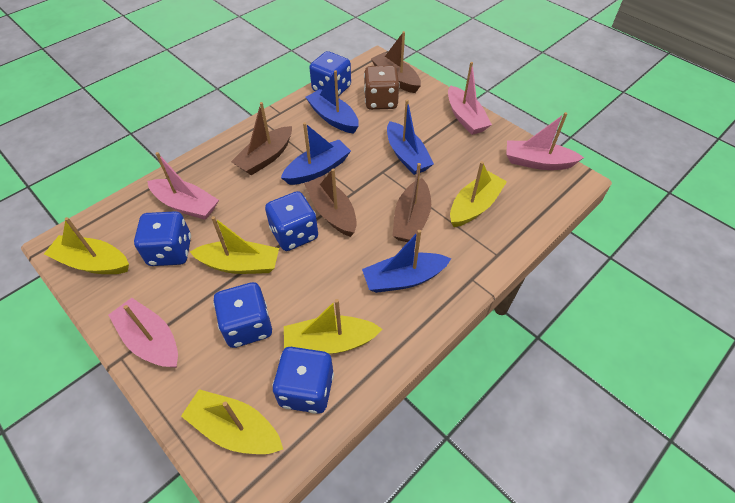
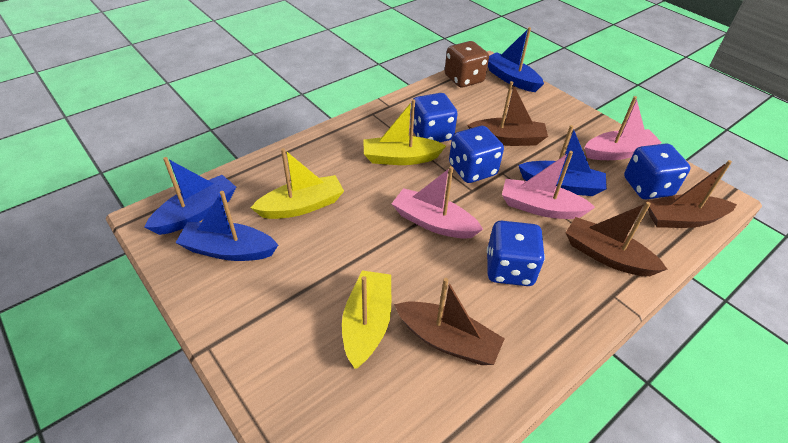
blue dice: [134,211,191,266] [213,282,272,348] [265,191,318,251] [272,347,334,414] [309,51,351,96] = 5 -> [410,93,458,142] [449,126,504,183] [487,221,545,286] [624,143,691,199] = 4
pink boat: [108,298,178,368] [147,152,219,220] [448,62,492,135] [506,112,584,170] = 4 -> [392,166,483,239] [502,151,595,219] [585,96,662,160] = 3
yellow boat: [44,217,129,274] [181,389,283,454] [190,216,279,274] [284,299,382,354] [450,161,507,227] = 5 -> [251,148,344,219] [342,270,391,368] [363,99,446,165] = 3

